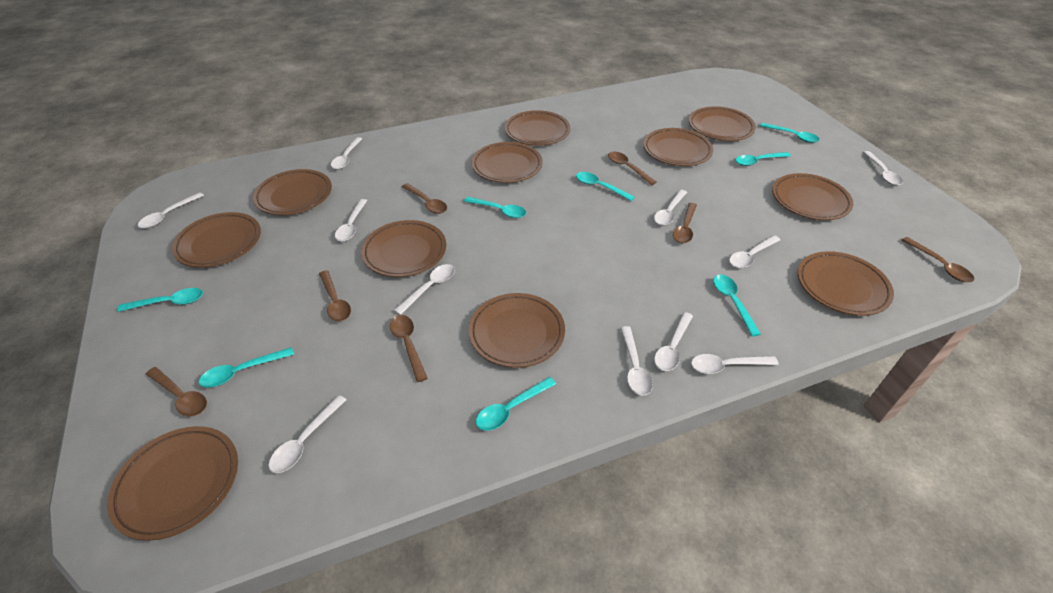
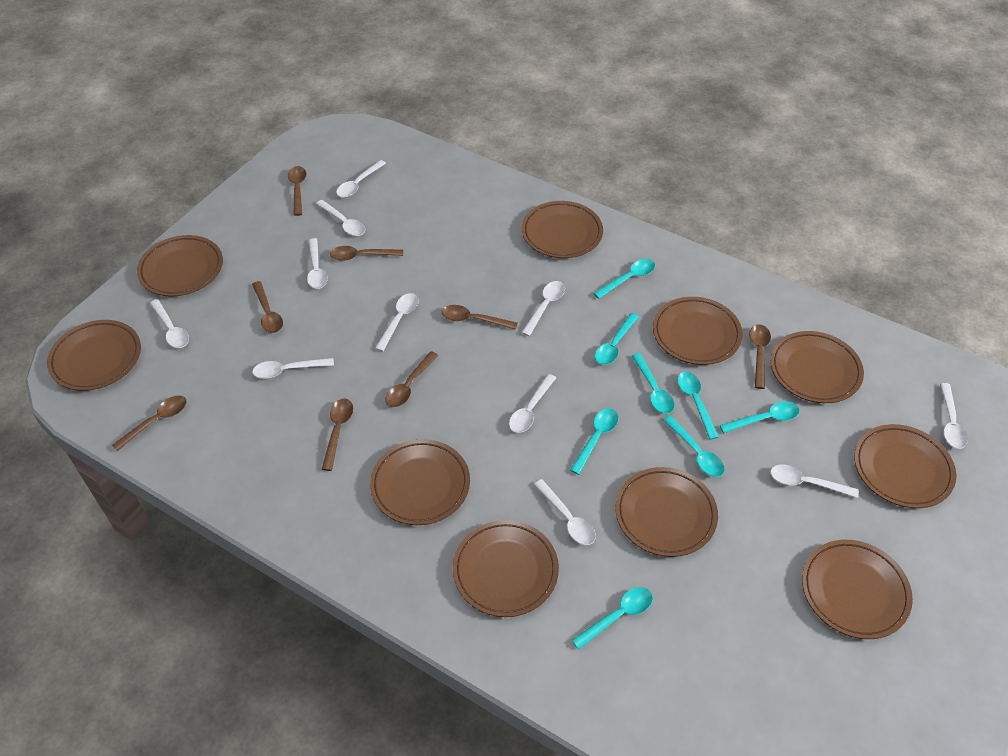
brown plate: [107,426,238,541] [172,212,261,268] [253,169,332,215] [361,220,446,277] [469,293,565,368] [472,142,543,183] [505,110,570,146] [643,128,713,166] [689,106,756,141] [772,173,853,220] [798,251,894,316] = 11 -> [47,320,141,391] [137,235,223,296] [370,439,470,525] [453,520,559,617] [522,201,603,258] [615,467,718,557] [653,297,743,365] [770,331,864,403] [802,540,913,639] [854,424,957,508] = 10
brown spoon: [146,367,207,416] [319,270,351,321] [390,315,428,382] [402,183,447,214] [608,152,656,185] [673,203,697,243] [902,237,974,282] = 7 -> [112,395,187,451] [252,281,283,333] [288,166,306,216] [322,399,353,471] [330,246,403,261] [385,351,438,407] [442,305,518,330] [749,324,771,389] = 8

